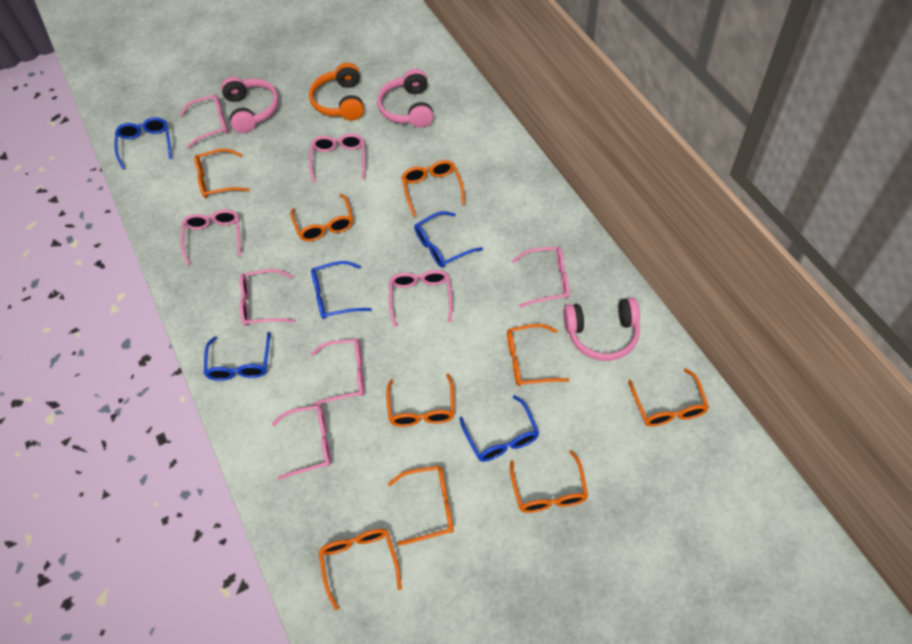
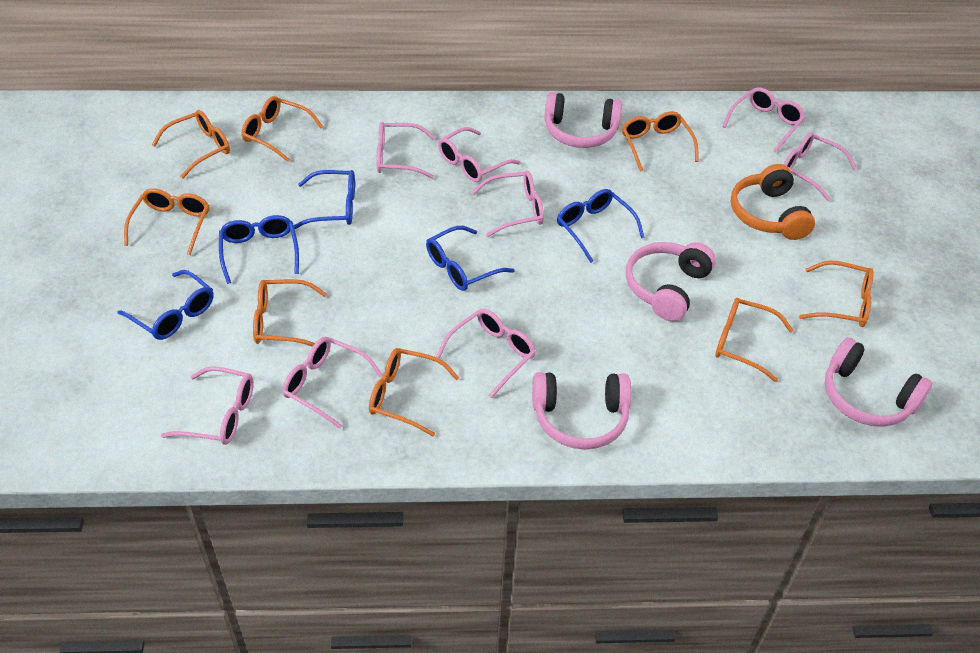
orange glasses: [194,149,249,198] [290,194,353,241] [319,529,402,610] [386,374,454,427] [388,466,454,546] [402,160,465,217] [507,324,569,386] [510,450,588,513] [628,368,709,426] = 9 -> [124,188,209,255] [152,110,230,179] [241,96,323,162] [253,279,327,347] [369,348,460,436] [622,111,699,172] [715,298,794,382] [799,260,874,327] = 8
pink headphones: [221,77,279,133] [377,69,434,128] [564,298,640,361] = 3 -> [532,372,631,450] [544,92,622,148] [626,242,716,321] [825,338,932,427] = 4

